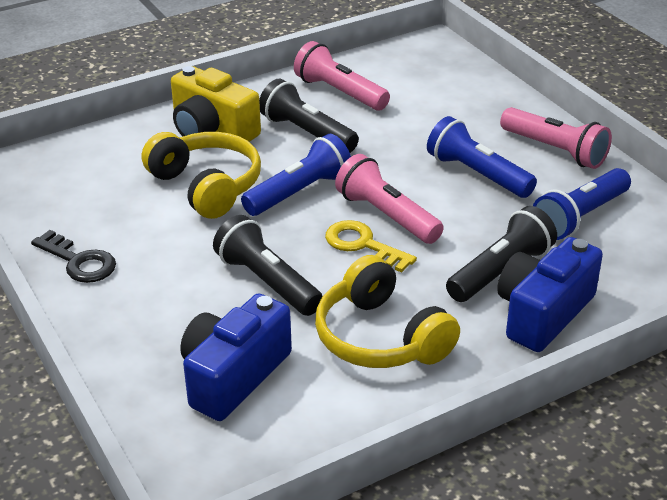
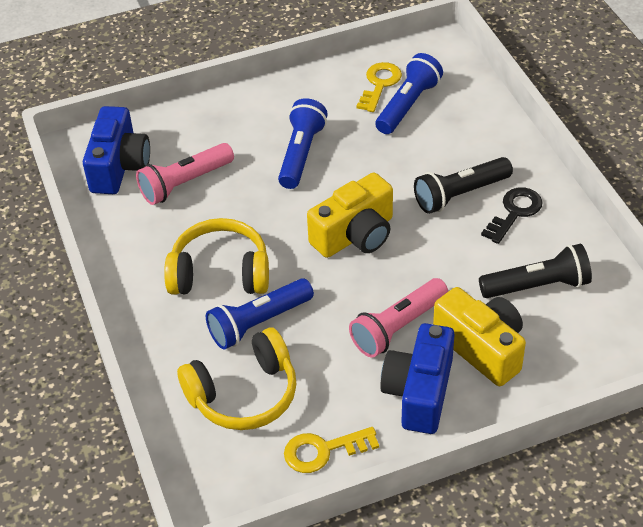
black flashlight: [213,215,323,316] [259,79,359,153] [446,206,557,302] = 3 -> [414,157,513,214] [479,244,592,298] = 2
pink flashlight: [294,41,390,111] [335,154,444,244] [500,107,612,169] = 3 -> [136,143,234,205] [349,278,448,358] = 2
yellow camera: [171,66,261,142] = 1 -> [307,172,393,258] [433,287,526,386] = 2
yellow key: [325,220,417,273] = 1 -> [284,427,379,473] [357,62,402,112] = 2

